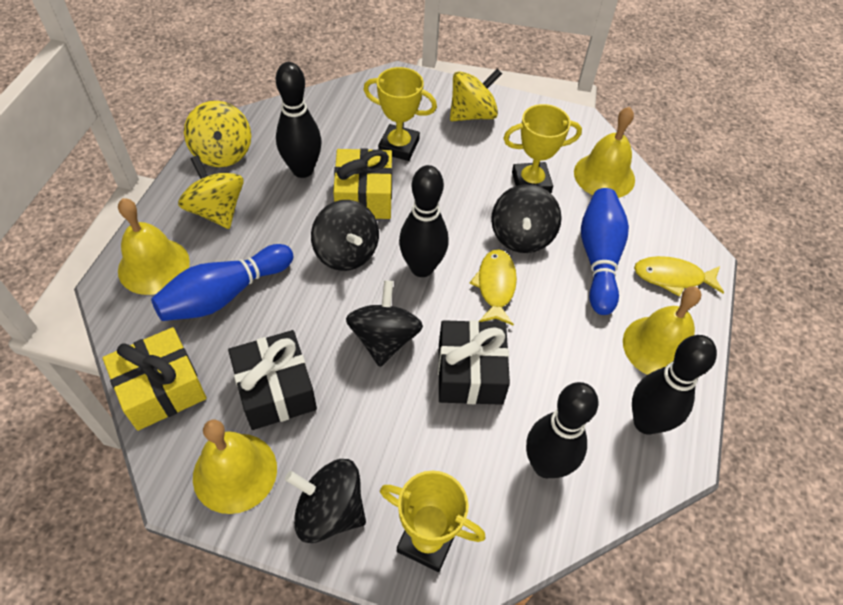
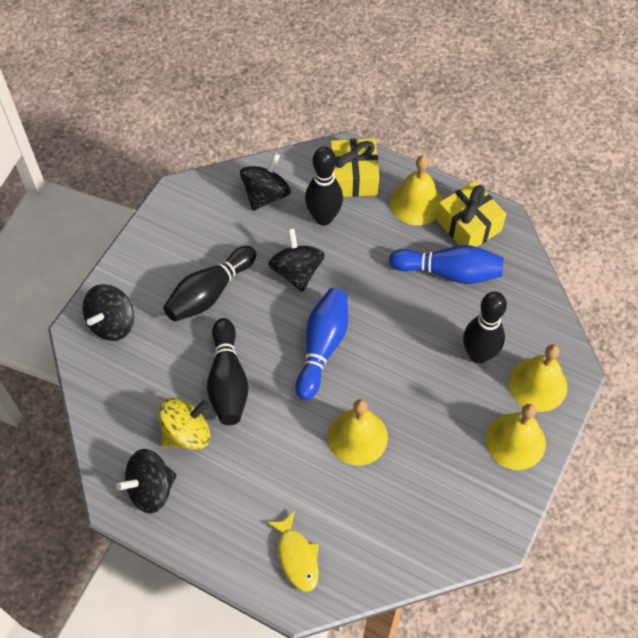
black gift: [228,330,317,430] [438,320,510,405] = 2 -> none = 0
yellow fish: [470,249,517,326] [634,256,724,297] = 2 -> [267,511,319,592] = 1
yellow spinning top: [178,155,244,229] [184,101,251,167] [450,69,502,122] = 3 -> [159,398,210,450] = 1
yellow trophy: [363,67,437,161] [380,470,486,572] [504,104,582,193] = 3 -> none = 0

